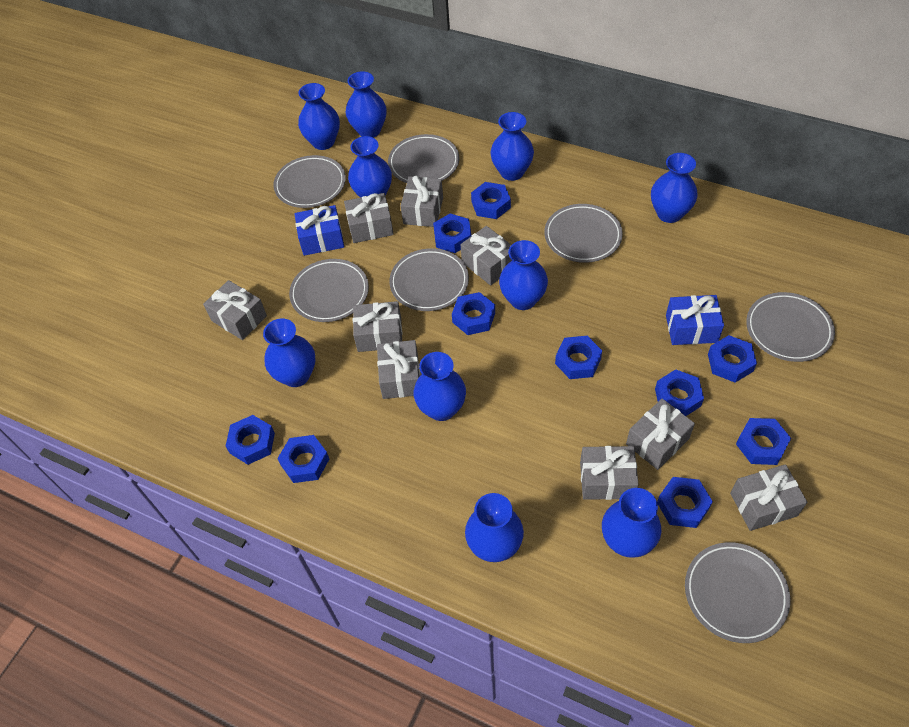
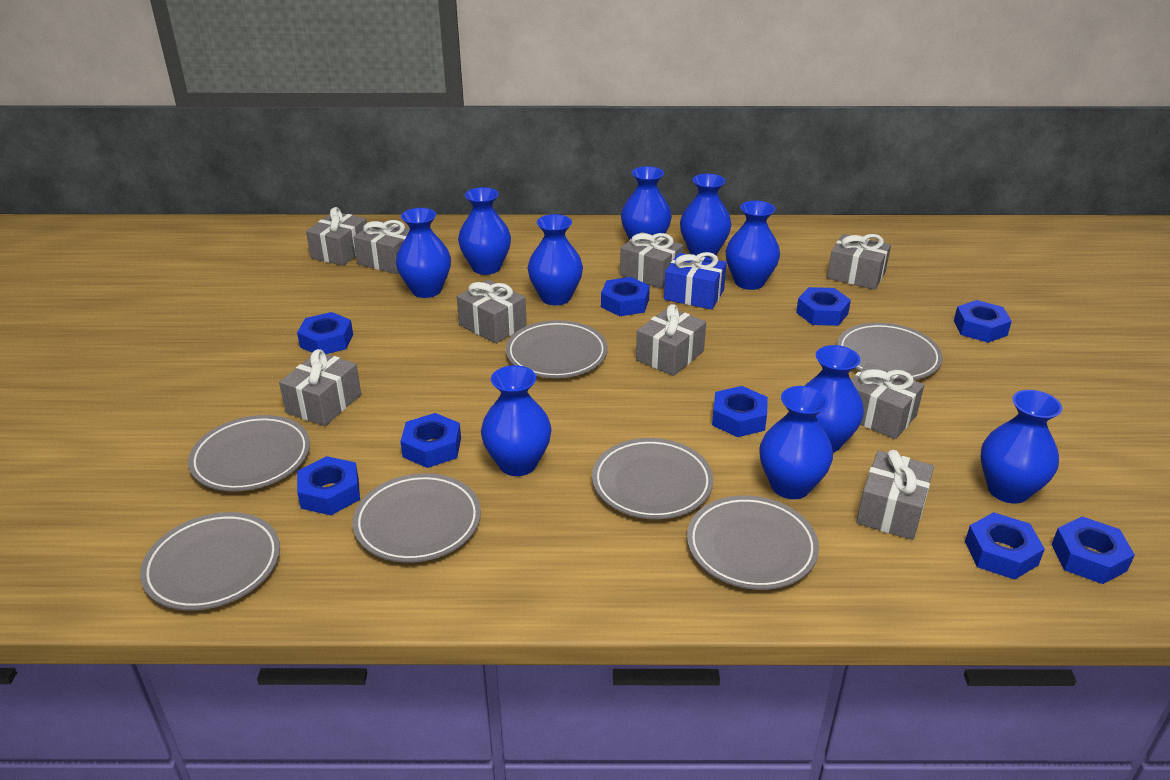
blue gift: [294,205,344,256] [666,295,724,345] = 2 -> [664,252,727,310] = 1
blue nut: [226,415,275,465] [277,435,329,483] [433,214,471,253] [452,292,495,335] [471,182,511,219] [555,336,602,379] [655,369,704,416] [657,477,713,528] [708,335,757,383] [736,418,791,465] = 10 -> [297,312,353,354] [297,456,360,515] [400,413,461,468] [601,277,650,316] [712,386,768,437] [796,287,851,326] [954,300,1012,343] [965,512,1045,580] [1051,516,1135,584] = 9

